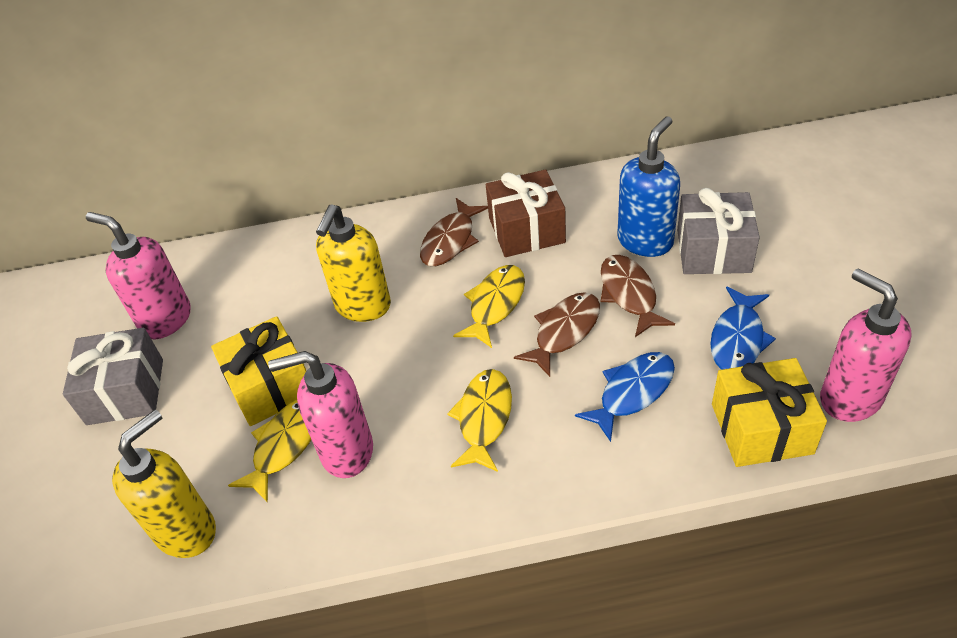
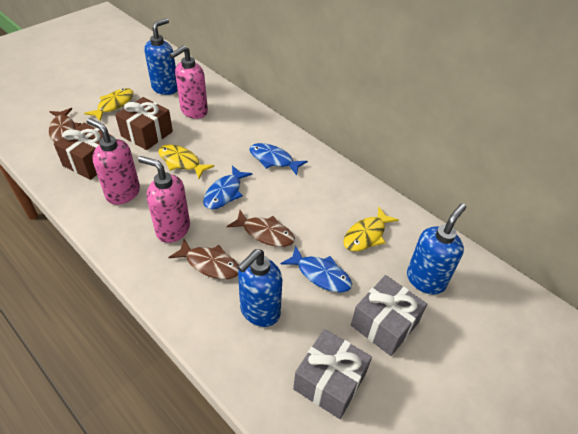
blue fish: [575,352,675,442] [710,286,776,370] = 2 -> [203,165,252,210] [249,143,308,176] [281,246,352,292] = 3
blue soap dispenser: [617,116,680,257] = 1 -> [144,18,178,95] [238,249,282,327] [407,203,466,294] = 3
brown gift: [486,169,566,257] = 1 -> [54,123,112,180] [115,97,173,150] = 2
yellow gift: [211,316,306,426] [712,358,827,467] = 2 -> none = 0
yellow soap dispenser: [112,409,216,558] [316,204,391,322] = 2 -> none = 0

